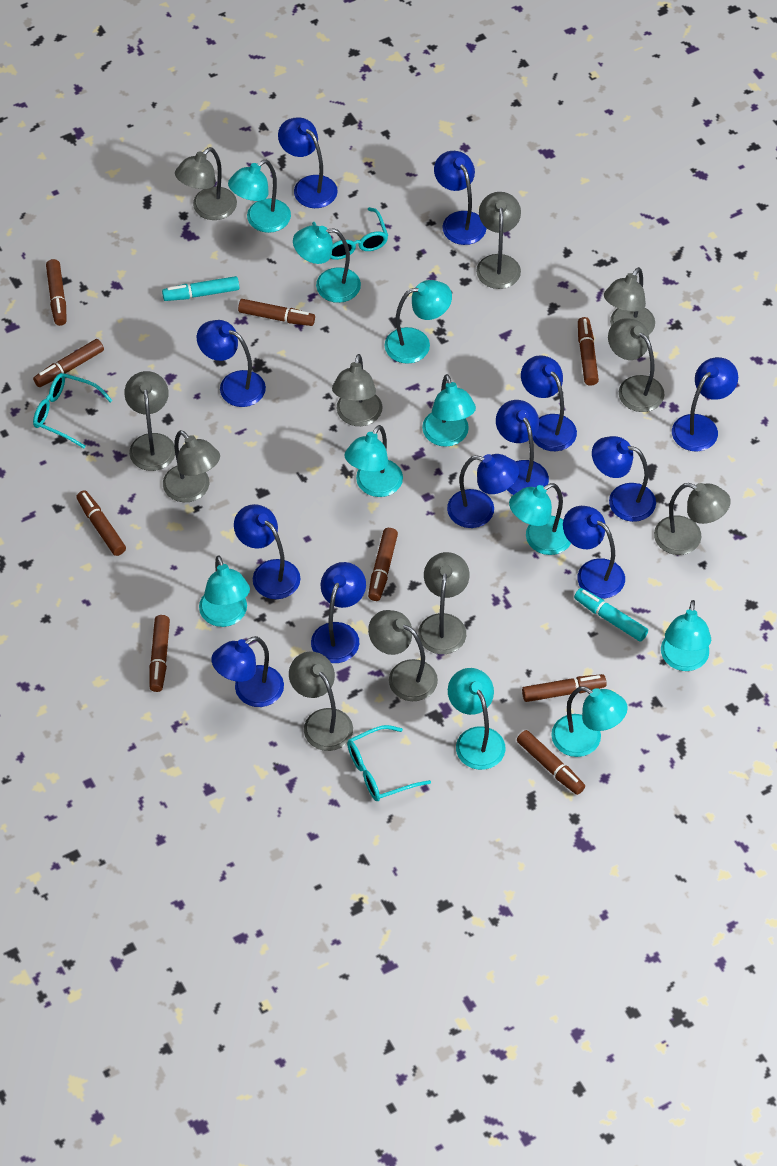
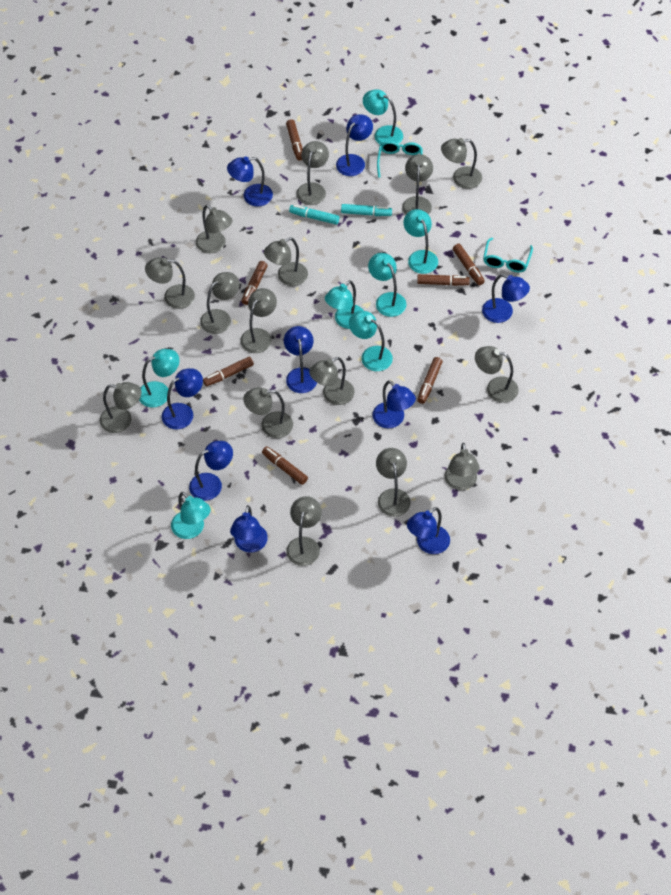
blue lamp: [197,320,266,407] [211,636,284,707] [234,504,300,599] [278,118,338,208] [311,562,366,663] [434,151,487,245] [447,454,519,528] [496,400,549,495] [521,355,577,451] [563,506,625,599] [592,436,656,522] [672,357,738,452] = 12 -> [162,368,203,429] [189,441,233,501] [227,156,273,206] [230,505,268,553] [284,326,317,393] [336,114,373,176] [372,380,416,428] [407,507,450,554] [482,274,530,323] = 9
brown marker: [33,339,104,387] [46,259,67,326] [76,490,126,556] [149,615,170,692] [238,299,315,326] [368,528,398,601] [517,730,585,795] [522,674,606,702] [578,317,599,386] = 9 -> [203,356,254,386] [241,261,268,305] [262,446,308,485] [286,119,303,161] [417,274,470,286] [417,357,443,404] [453,244,485,285] = 7
grey lamp: [124,371,175,471] [163,430,220,502] [175,147,237,220] [289,652,353,751] [332,354,383,426] [368,610,438,701] [418,552,470,654] [476,192,521,289] [604,267,655,334] [608,318,665,412] [654,483,731,555] = 11 -> [100,382,142,433] [145,257,195,309] [196,205,233,254] [200,272,239,334] [240,288,277,353] [243,387,293,438] [264,237,308,286] [286,496,322,566] [297,141,329,205] [309,357,354,405] [376,448,411,517] [402,154,433,215] [441,138,482,189] [444,443,480,490] [475,346,519,403] = 15
turquoise glasses: [33,373,112,448] [312,207,388,260] [347,725,431,801] = 3 -> [377,141,423,178] [483,238,533,273] = 2
turquoise lamp: [199,555,250,627] [228,160,291,233] [293,225,361,303] [345,425,403,497] [384,280,452,364] [422,374,476,447] [448,668,506,770] [509,483,571,555] [551,686,628,757] [661,600,711,671] = 10 -> [139,349,180,408] [171,492,211,539] [325,280,364,329] [349,311,393,371] [363,89,403,145] [368,253,406,317] [404,209,438,274] = 7

